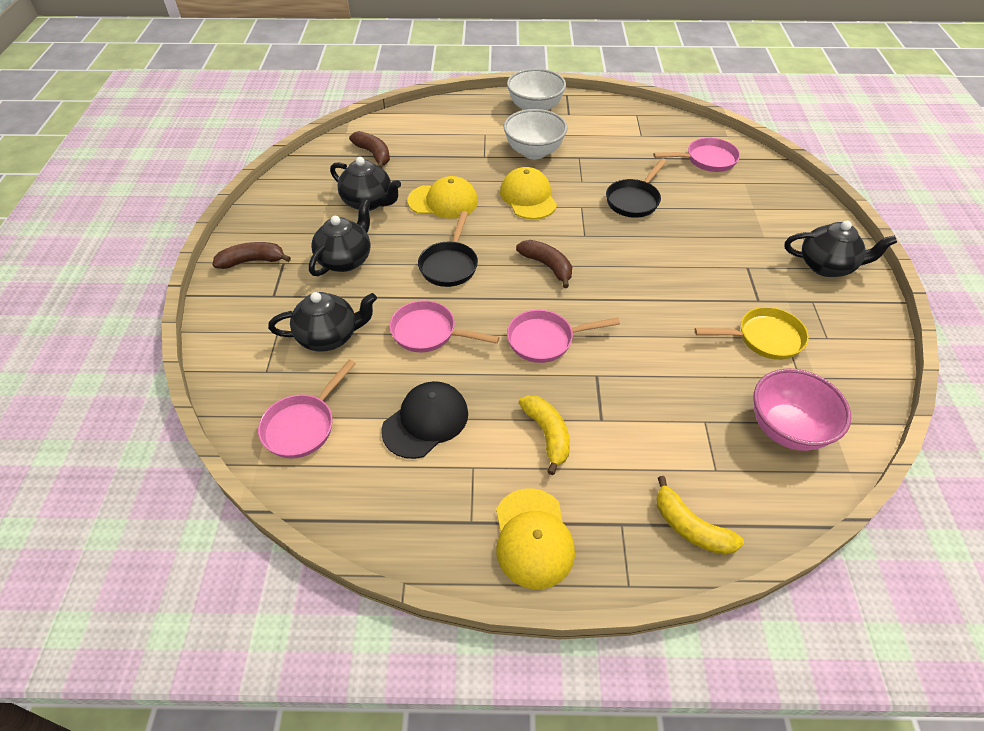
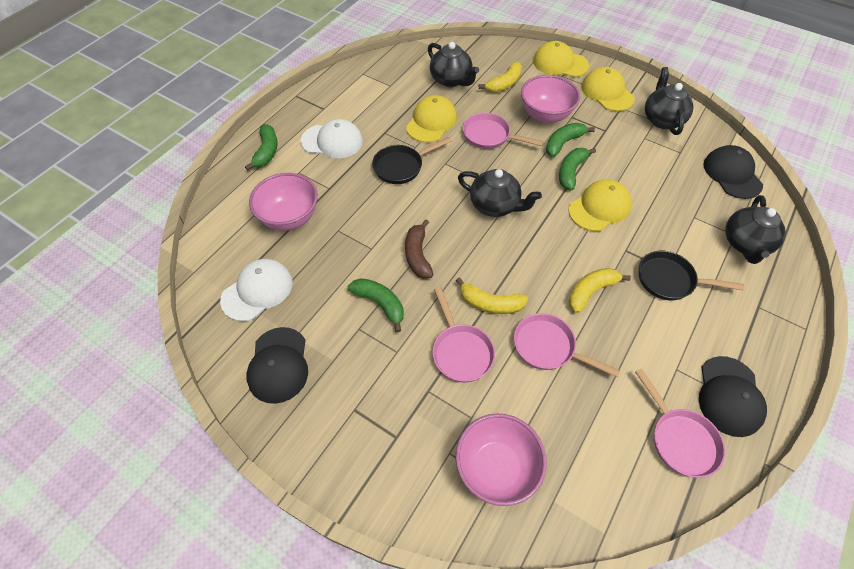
black cap: [381,381,468,459] = 1 -> [246,327,308,404] [699,356,767,437] [704,145,763,199] = 3
brown banana: [212,242,291,269] [349,131,390,168] [516,240,572,288] = 3 -> [405,220,433,279] = 1
green banana: none = 0 -> [245,124,278,171] [348,278,404,332] [546,123,595,157] [559,148,596,191] = 4
pink bowl: [754,368,851,451] = 1 -> [249,173,318,231] [456,413,547,506] [521,75,580,123] = 3
white bowl: [504,109,567,159] [507,68,566,110] = 2 -> none = 0
white cap: none = 0 -> [220,259,293,321] [301,119,363,159] = 2
yellow banana: [518,395,570,475] [656,476,744,555] = 2 -> [456,277,528,314] [479,61,522,92] [569,268,631,313] = 3
yellow cap: [408,176,478,219] [496,489,575,589] [500,167,557,219] = 3 -> [406,95,457,143] [533,41,589,77] [568,180,632,231] [582,67,635,111] = 4
yellow pan: [695,307,809,360] = 1 -> none = 0

